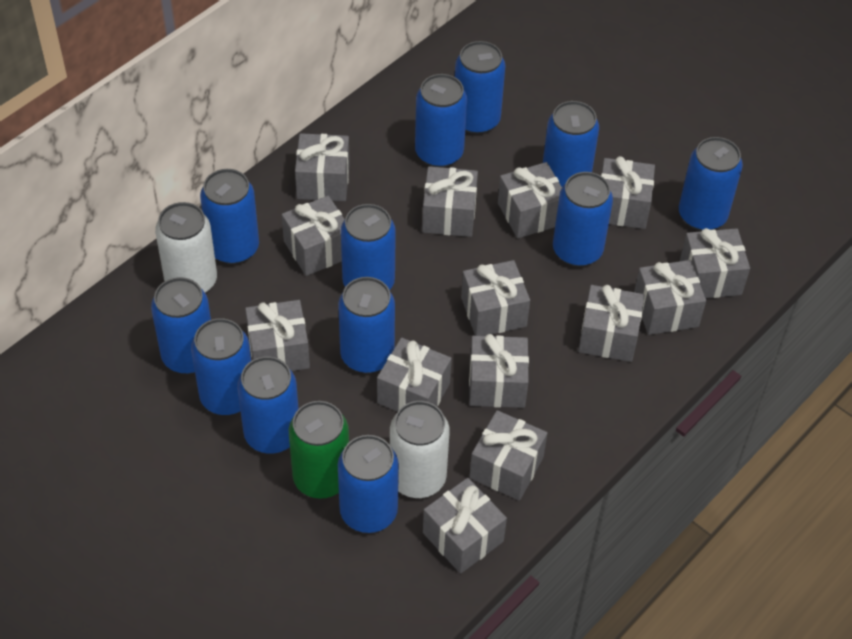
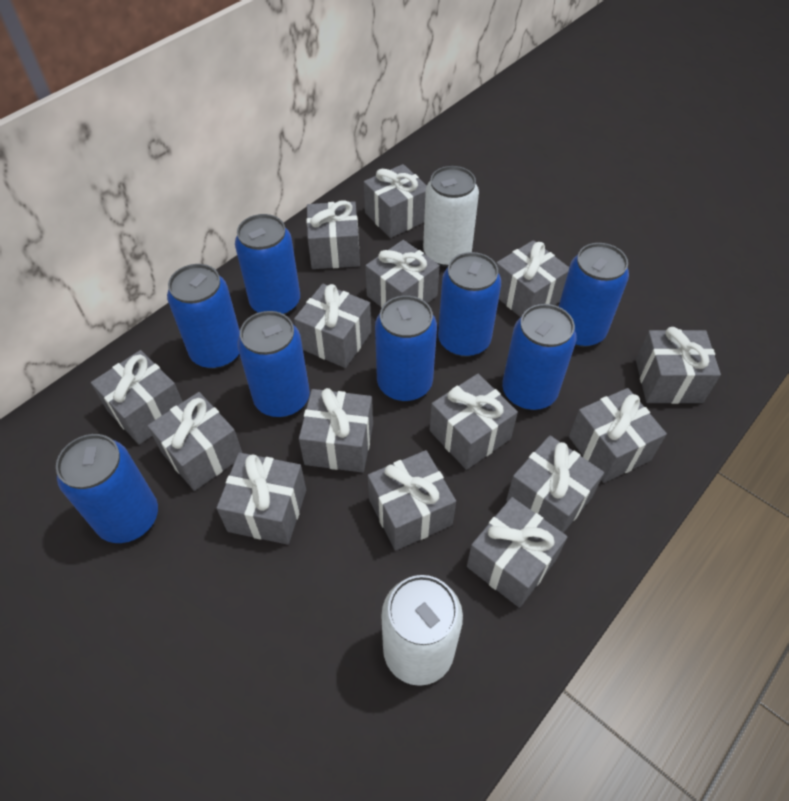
blue can: [151,277,211,374] [191,318,251,415] [200,169,259,264] [237,356,299,454] [338,277,395,373] [338,435,399,533] [341,204,396,290] [415,74,467,167] [455,41,506,134] [543,101,599,187] [553,172,613,266] [679,137,743,231] = 12 -> [56,434,158,543] [167,264,240,369] [235,214,300,315] [237,311,310,417] [375,296,437,401] [438,252,501,357] [502,304,577,410] [558,243,629,347] = 8
green can: [289,401,349,499] = 1 -> none = 0
grey gift: [245,300,310,371] [282,195,345,276] [295,133,350,201] [377,337,452,412] [422,166,478,237] [423,478,507,574] [461,260,530,336] [469,334,529,408] [470,410,547,501] [498,162,562,238] [578,285,645,362] [601,156,655,229] [634,260,706,335] [680,228,750,298] = 14 -> [91,350,183,445] [147,392,242,491] [217,453,306,545] [294,284,371,368] [299,388,373,473] [306,200,360,269] [364,164,427,238] [365,240,440,308] [368,450,456,551] [430,374,518,470] [467,497,568,608] [496,240,569,317] [506,435,604,533] [569,388,667,483] [636,327,721,404] = 15

